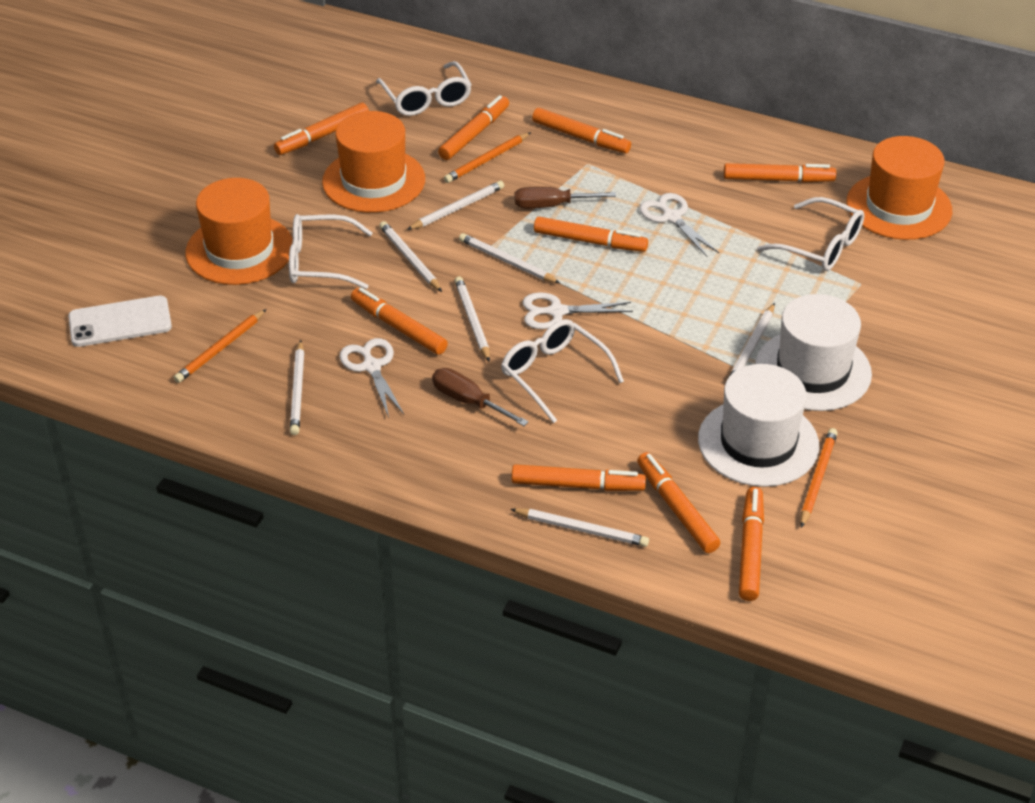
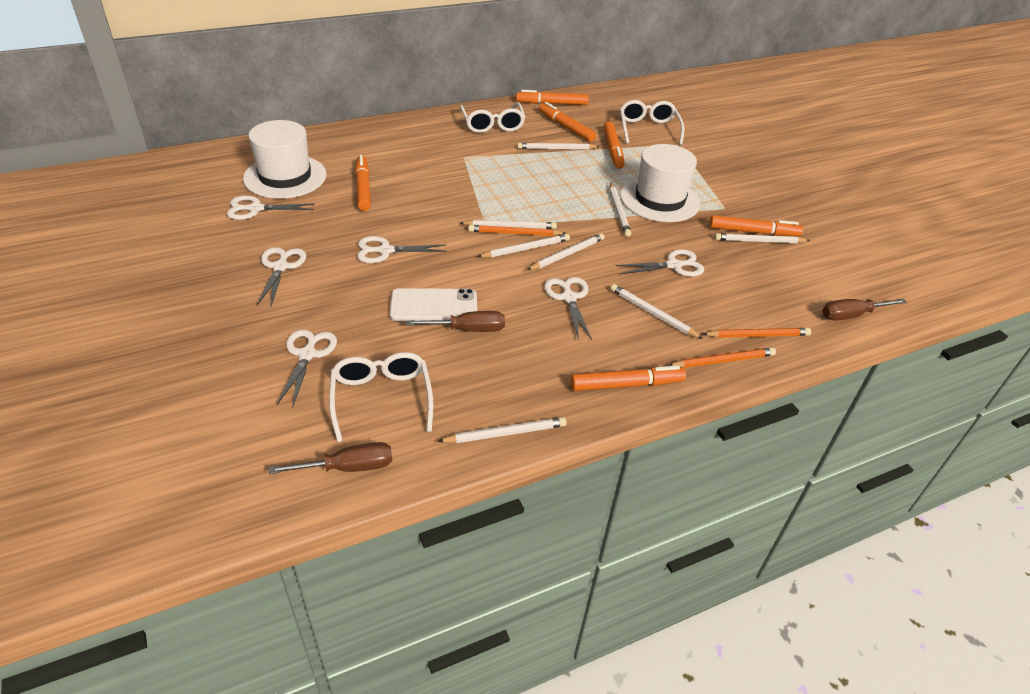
brown screwdriver: [432,368,529,426] [515,187,616,208] = 2 -> [269,442,392,474] [406,311,505,332] [822,299,907,321] = 3
orange hat: [186,178,293,285] [322,111,425,213] [847,136,952,240] = 3 -> none = 0
orange marker: [274,103,369,155] [351,288,448,355] [438,95,509,160] [511,464,646,491] [532,108,631,153] [534,217,648,252] [637,452,720,553] [724,163,836,183] [739,487,764,601] = 9 -> [355,155,371,211] [516,90,589,105] [539,102,596,142] [571,366,686,391] [603,121,625,169] [709,215,803,236] = 6
white glasses: [289,214,372,289] [376,61,472,116] [501,319,624,423] [757,197,864,271] = 4 -> [329,352,433,442] [459,103,525,133] [620,100,684,145] = 3
white pencil: [290,340,304,435] [379,221,442,292] [407,181,504,230] [455,276,490,362] [459,233,560,283] [510,508,649,547] [727,303,775,380] = 7 -> [437,417,567,443] [460,220,557,229] [478,234,570,258] [517,143,600,149] [527,233,605,270] [610,182,631,237] [611,284,703,339] [715,233,810,243] = 8
white scissors: [339,338,404,418] [522,292,633,329] [639,193,719,257] = 3 -> [227,195,315,220] [256,247,306,306] [277,329,337,408] [357,236,447,263] [544,277,592,340] [616,249,704,276] = 6

